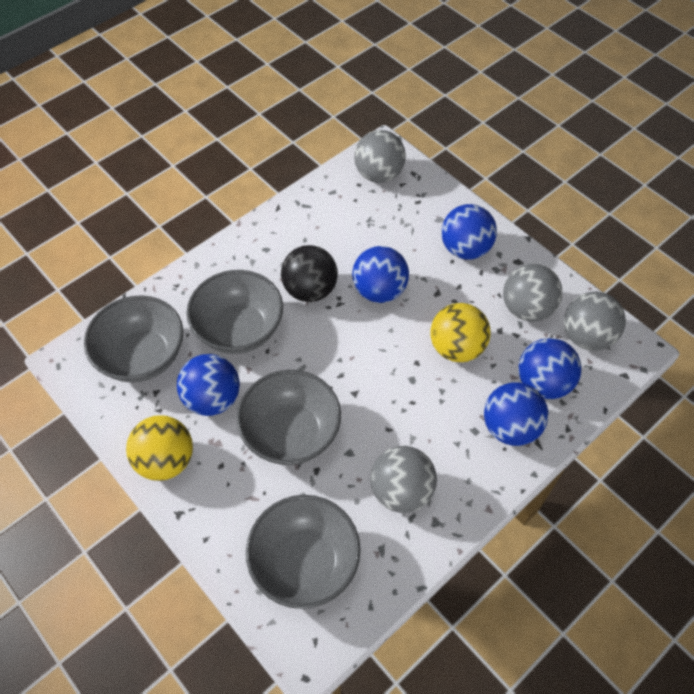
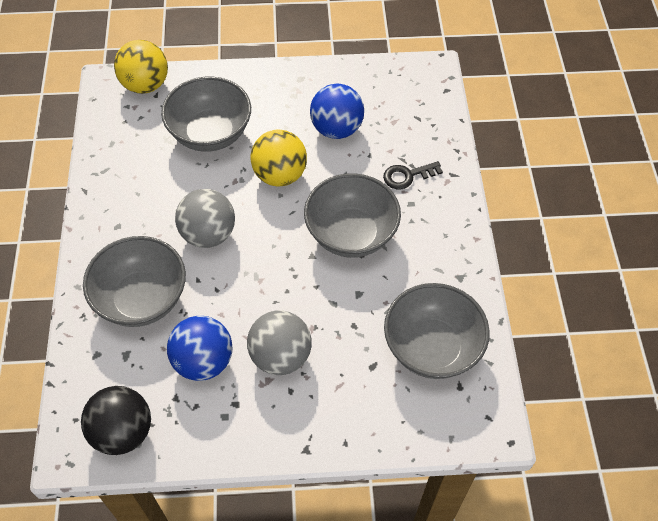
black key: none = 0 -> [383,161,443,189] = 1
blue ball: [177,354,240,416] [352,246,409,303] [441,204,497,260] [484,382,548,446] [518,338,582,399] = 5 -> [167,316,232,381] [310,84,364,139] = 2
grey ball: [354,130,406,183] [370,446,437,513] [503,264,562,322] [564,292,626,351] = 4 -> [175,189,235,248] [247,310,312,375] = 2

